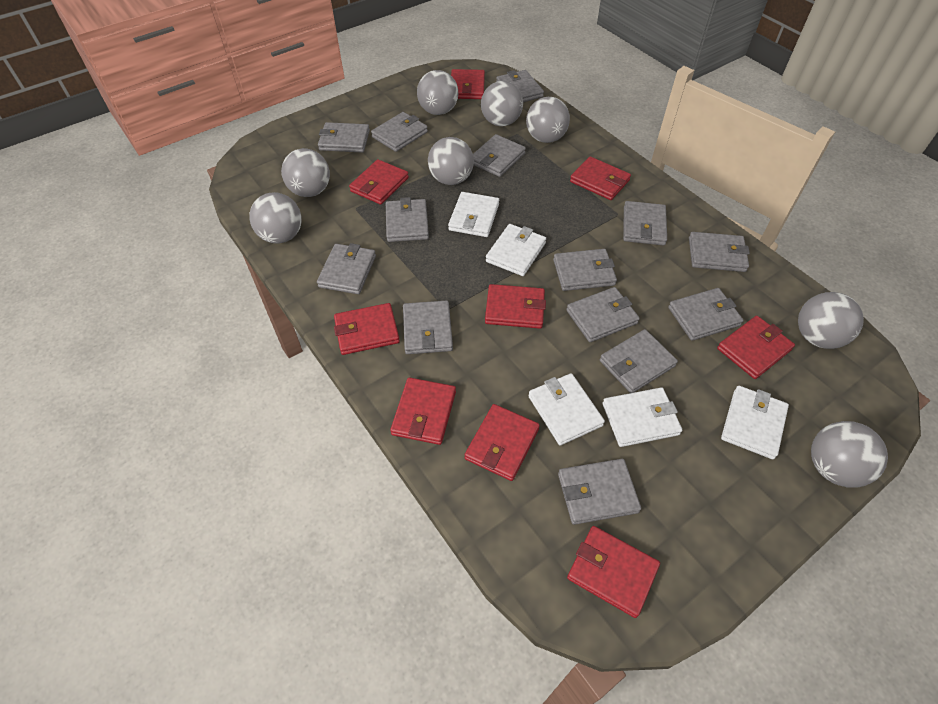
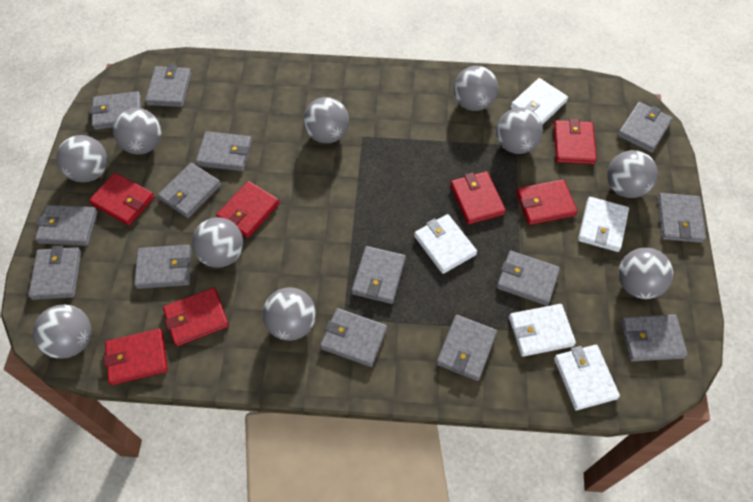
grey ball: [249,192,302,244] [281,148,330,197] [417,70,458,115] [428,137,474,185] [481,81,523,126] [526,97,570,143] [798,292,864,349] [811,421,888,488] = 8 -> [33,305,92,359] [56,135,107,183] [113,108,161,154] [192,217,243,268] [263,287,316,341] [303,97,349,143] [454,66,498,111] [496,107,543,154] [607,150,658,198] [618,248,673,299] = 10
red wallet: [334,303,400,355] [349,159,409,205] [390,377,456,445] [451,69,485,99] [465,404,540,481] [485,284,546,329] [567,526,660,618] [570,157,631,200] [717,316,795,379] = 9 -> [89,173,155,226] [104,329,168,385] [163,288,229,346] [216,181,279,238] [450,171,506,225] [516,179,578,225] [554,119,597,164] = 7

